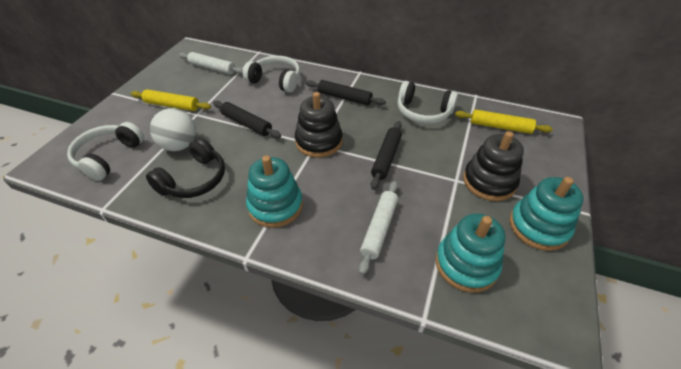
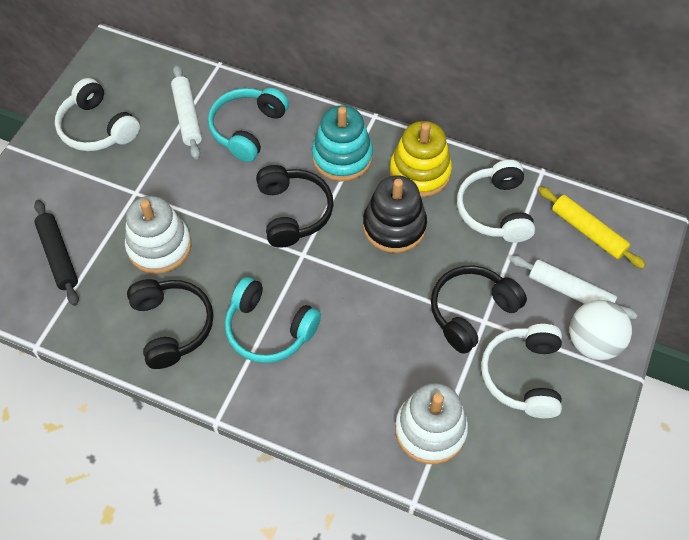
black headphones: [146,137,225,198] = 1 -> [127,279,213,369] [256,165,334,248] [431,265,527,354] = 3
black rolling pin: [213,100,281,138] [306,80,386,105] [371,121,402,190] = 3 -> [34,200,79,306] = 1
black stacking toy: [295,92,343,158] [463,131,524,201] = 2 -> [363,175,427,253] = 1
turquoise headphones: none = 0 -> [208,88,289,162] [225,277,321,363] = 2
turquoise stacking toy: [246,155,303,228] [435,213,505,293] [509,177,584,251] = 3 -> [312,105,373,181] = 1
white stacking toy: none = 0 -> [125,196,192,274] [395,383,468,464] = 2
yellow rolling pin: [131,89,211,111] [455,109,553,134] = 2 -> [538,187,646,269] = 1
yellow stacking toy: none = 0 -> [390,121,452,197] = 1

